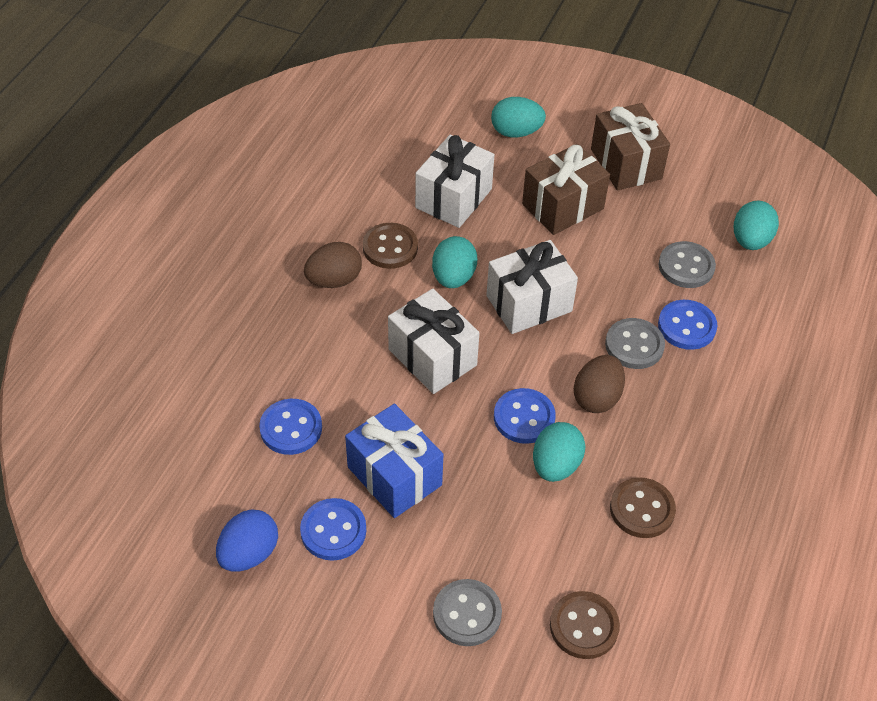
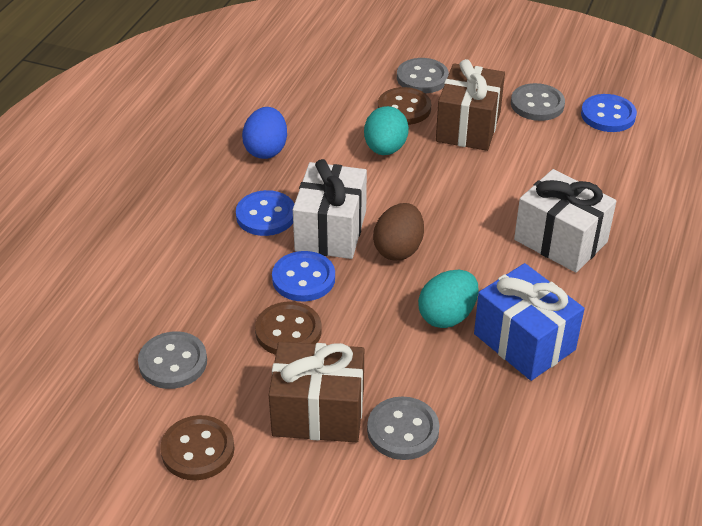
blue button: [259,399,322,455] [300,498,366,561] [494,388,556,444] [658,300,718,350] = 4 -> [236,190,294,236] [272,251,335,301] [581,94,637,132] = 3
brown egg: [304,242,362,288] [574,355,625,413] = 2 -> [373,203,424,260] = 1
grey button: [433,579,502,646] [605,318,665,369] [658,241,716,288] = 3 -> [138,331,207,389] [367,396,439,460] [397,58,449,93] [511,83,565,121] = 4
turquoise egg: [432,236,478,288] [491,97,546,138] [533,422,586,482] [734,201,779,250] = 4 -> [364,106,409,155] [418,270,479,328] = 2
white gift: [388,289,479,394] [415,135,494,228] [486,240,578,334] = 3 -> [293,159,367,259] [514,169,617,273] = 2

